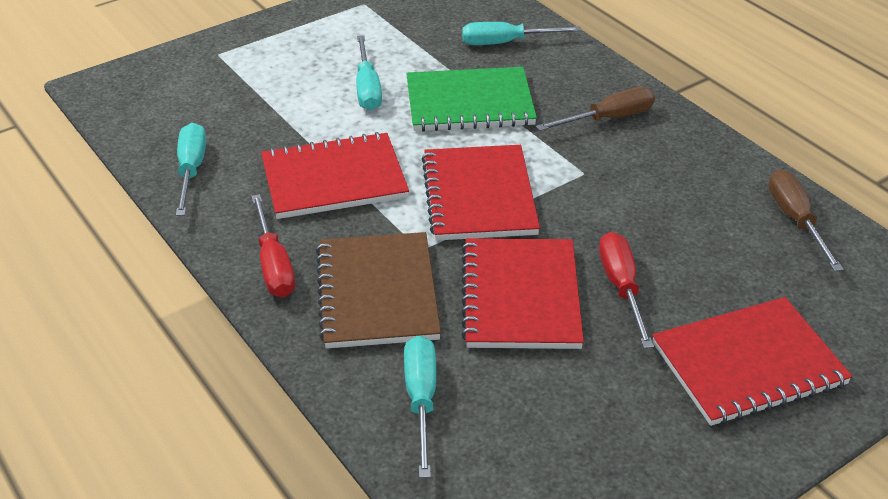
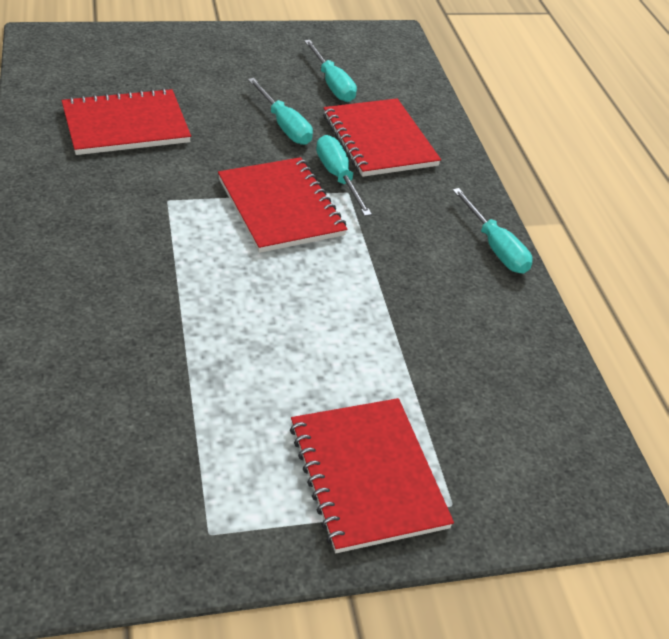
brown notebook: [316,232,441,349] = 1 -> none = 0
brown screwdriver: [536,87,655,131] [768,170,844,271] = 2 -> none = 0
green notebook: [406,67,537,132] = 1 -> none = 0
red screwdriver: [251,194,295,298] [599,232,654,348] = 2 -> none = 0

